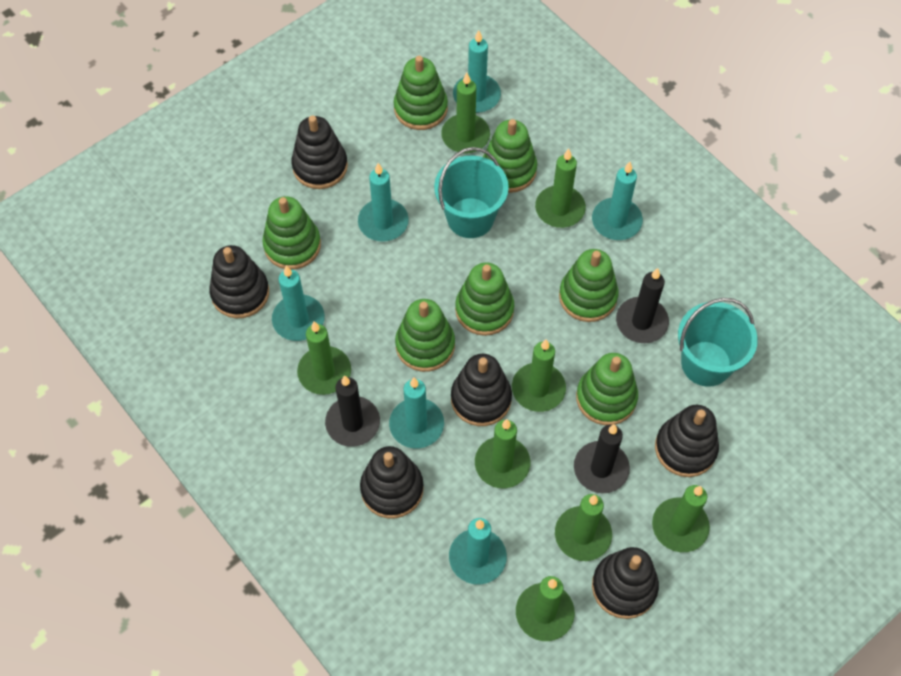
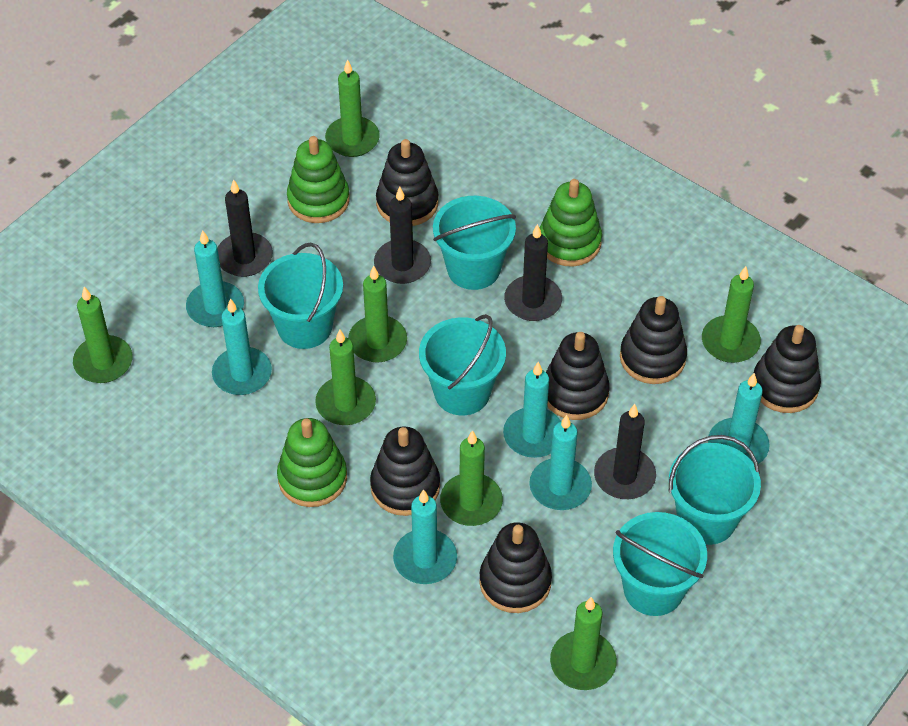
black candle: [325,375,380,447] [574,424,630,493] [616,268,669,343] = 3 -> [217,179,273,277] [374,187,431,284] [504,224,562,321] [594,404,656,499] = 4
green candle: [297,321,351,395] [441,72,490,153] [475,419,530,488] [512,339,566,412] [516,576,575,641] [535,149,586,228] [555,494,612,561] [652,485,710,552] = 8 -> [73,287,133,383] [315,329,376,425] [325,59,380,157] [348,266,407,363] [440,430,503,526] [550,597,617,690] [702,266,761,363] = 7
green stacking toy: [262,196,321,269] [394,56,448,130] [395,299,455,372] [455,262,514,336] [483,119,537,193] [559,249,619,322] [576,353,638,425] = 7 -> [277,418,347,507] [287,136,350,223] [540,179,602,266] = 3
turquoise bucket: [434,147,509,238] [678,298,758,387] = 2 -> [258,243,343,349] [419,314,506,415] [433,196,516,290] [613,512,707,616] [669,435,761,545] = 5

